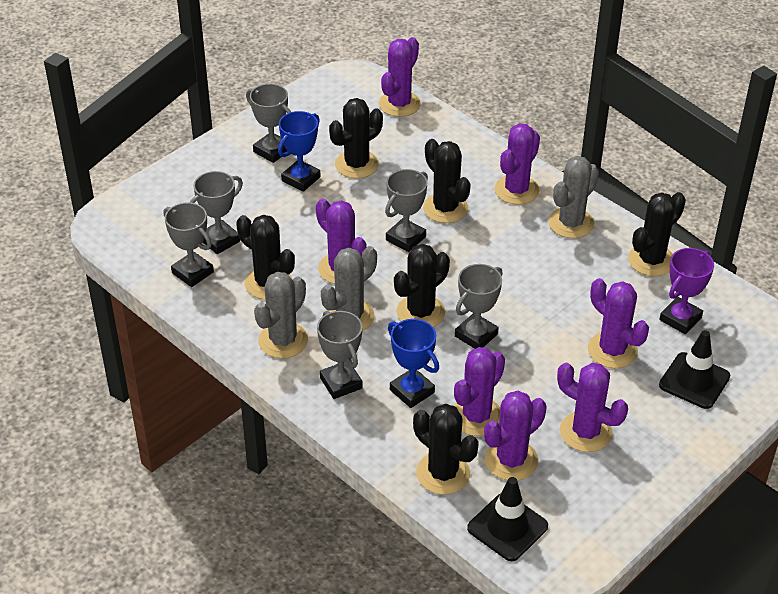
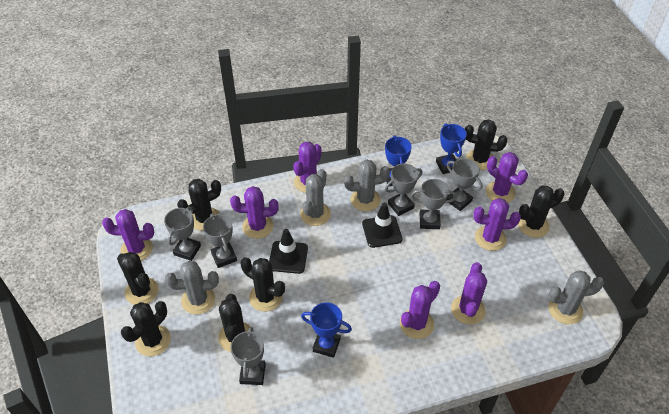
black cactus: [236,215,295,299] [329,98,383,178] [394,244,450,327] [413,404,479,495] [423,139,471,223] [628,192,686,276] = 6 -> [117,252,159,305] [121,301,171,356] [177,179,221,231] [218,294,250,352] [241,257,285,312] [465,119,507,170] [518,186,564,238] = 7
blue trophy: [278,111,321,192] [388,319,439,408] = 2 -> [301,302,352,358] [385,136,412,186] [436,123,467,174] = 3
grey cactus: [254,272,308,358] [321,246,377,331] [548,156,599,238] = 3 -> [165,261,219,314] [300,169,331,226] [344,159,390,211] [548,270,604,324] = 4
purple trophy: [659,248,714,334] = 1 -> none = 0

